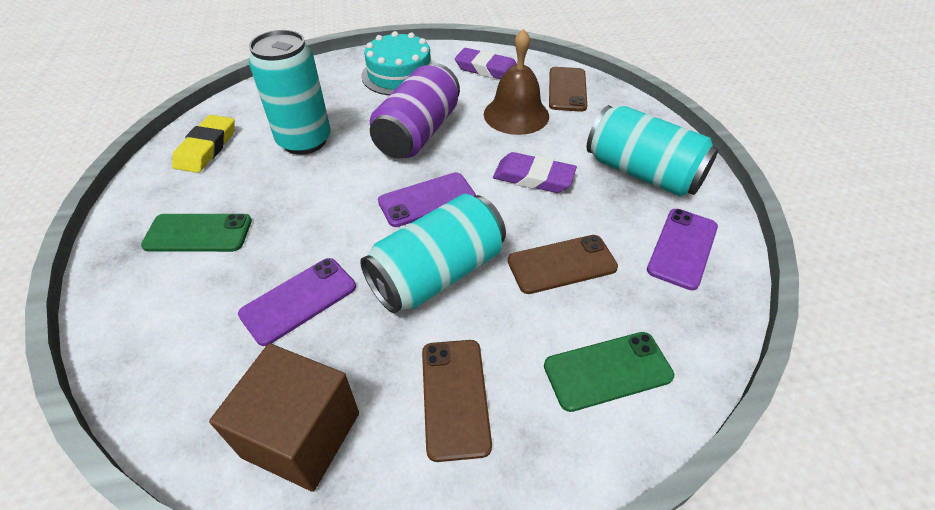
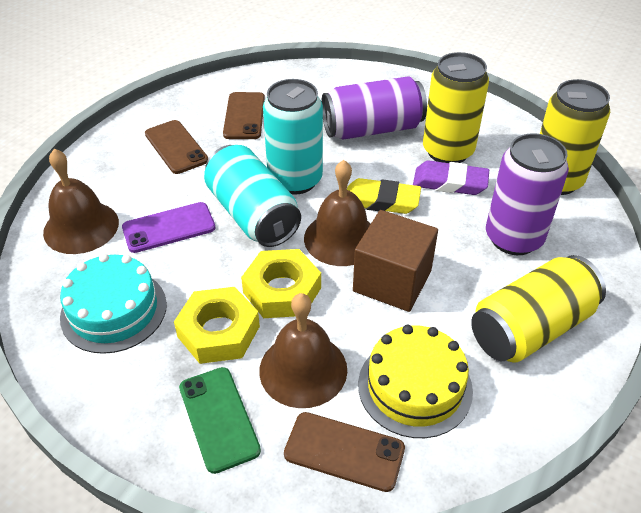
brown bell: [484,28,549,135] = 1 -> [43,149,119,254] [259,293,347,408] [304,160,371,266] = 3
green phone: [141,214,252,252] [544,332,674,412] = 2 -> [179,367,261,474] = 1
purple can: [370,63,460,159] = 1 -> [321,76,427,140] [486,133,569,255] = 2
purple eraser: [455,48,517,79] [493,152,577,193] = 2 -> [413,160,489,195] = 1
purple phone: [238,258,356,346] [378,172,476,227] [647,209,718,290] = 3 -> [122,202,215,253] = 1
turquoise can: [249,30,331,155] [360,194,506,314] [587,105,719,197] = 3 -> [204,145,301,247] [263,79,323,195] = 2
yellow cake: none = 0 -> [358,325,473,438] = 1
yellow can: none = 0 -> [423,52,489,163] [471,255,606,362] [540,79,610,195] = 3
yellow nut: none = 0 -> [174,287,260,364] [241,249,321,318] = 2

